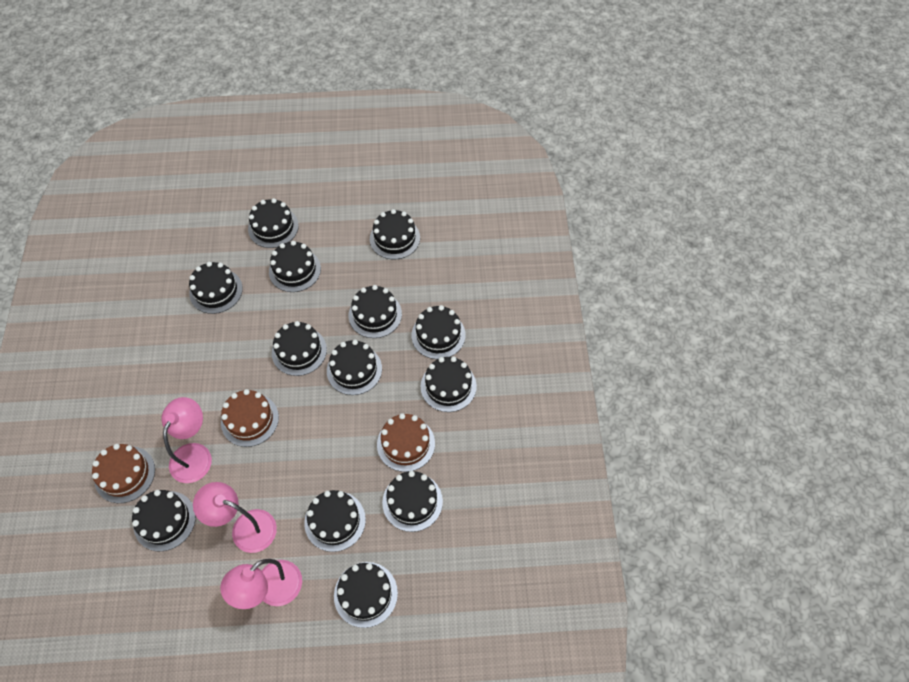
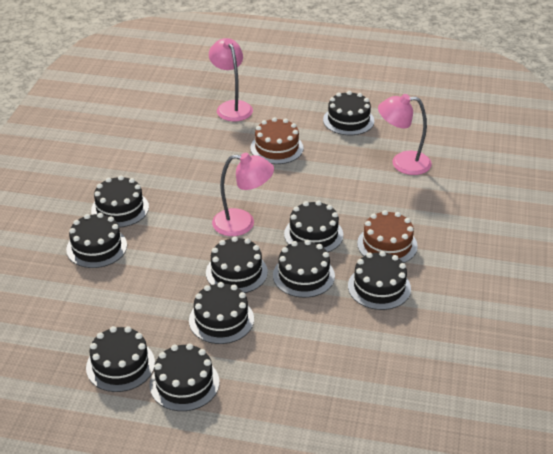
black cake: [132,490,196,551] [189,262,243,314] [248,198,299,248] [269,241,321,292] [272,321,327,376] [304,490,366,552] [327,340,382,395] [334,562,398,628] [349,285,402,338] [370,209,420,259] [382,471,443,532] [411,305,466,359] [421,356,477,412] = 13 -> [66,213,127,268] [86,326,155,392] [91,175,149,228] [150,343,219,411] [189,282,254,344] [206,236,268,293] [273,240,335,298] [284,200,343,252] [323,91,374,135] [348,251,411,310] = 10
brown cake: [92,444,155,503] [221,389,279,447] [377,413,435,472] = 3 -> [250,117,304,164] [357,210,418,263] = 2

